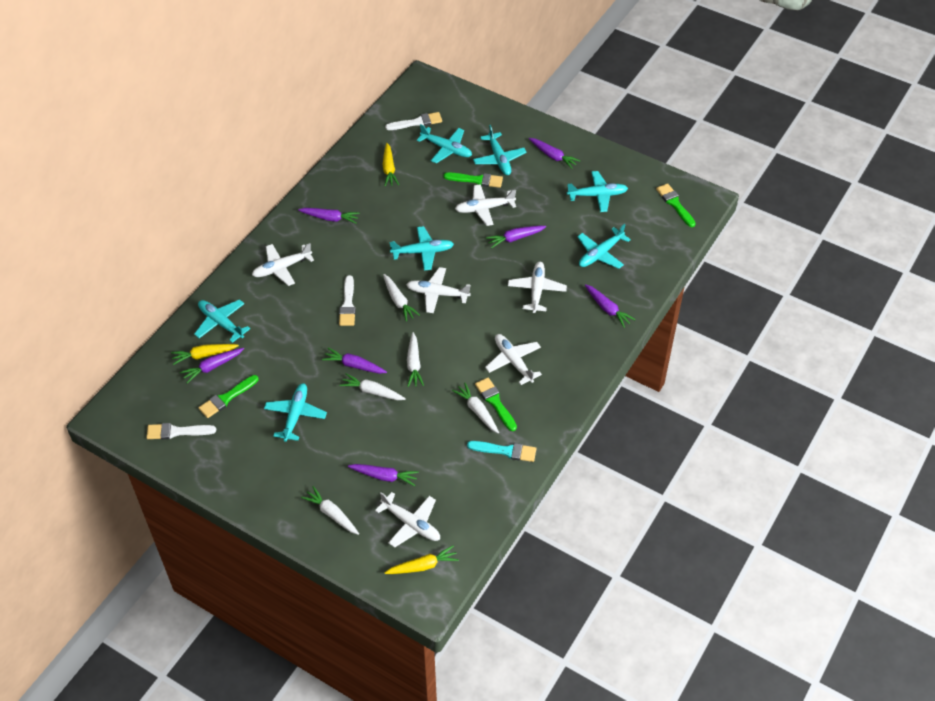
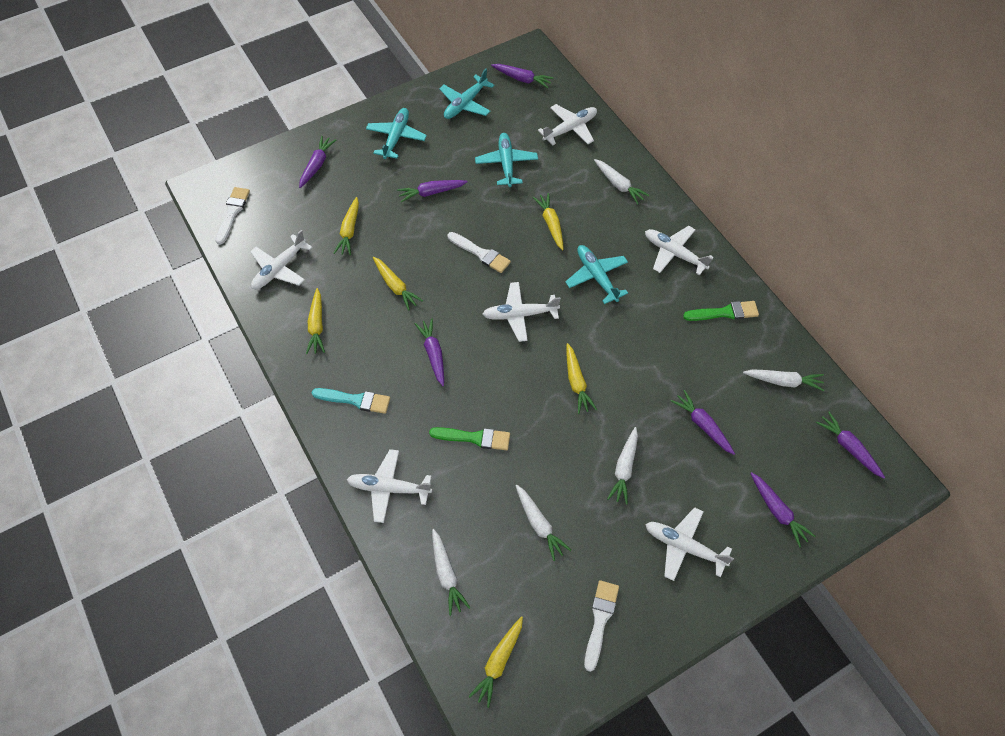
green brush: [199,375,259,418] [444,172,503,188] [475,378,517,431] [656,184,696,227] = 4 -> [429,427,510,450] [683,301,759,321] = 2
turquoise plane: [194,299,250,343] [264,383,327,442] [390,226,454,270] [417,124,472,163] [473,125,526,175] [567,171,628,212] [577,224,631,269] = 7 -> [366,108,427,159] [439,69,495,119] [475,133,538,187] [565,245,628,304] = 4
yellow carrot: [171,344,239,365] [383,143,399,186] [385,545,459,574] = 3 -> [306,288,325,354] [334,197,359,255] [373,257,423,311] [468,616,523,708] [533,193,564,250] [566,343,597,414] = 6

